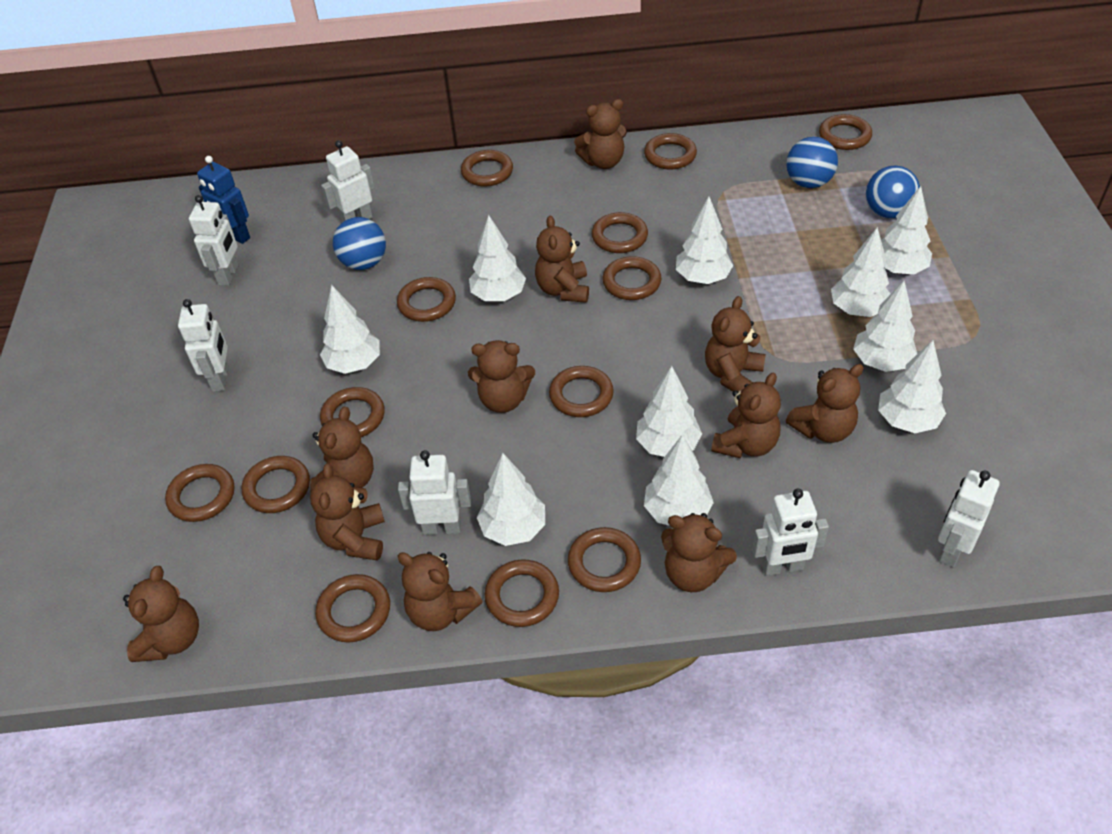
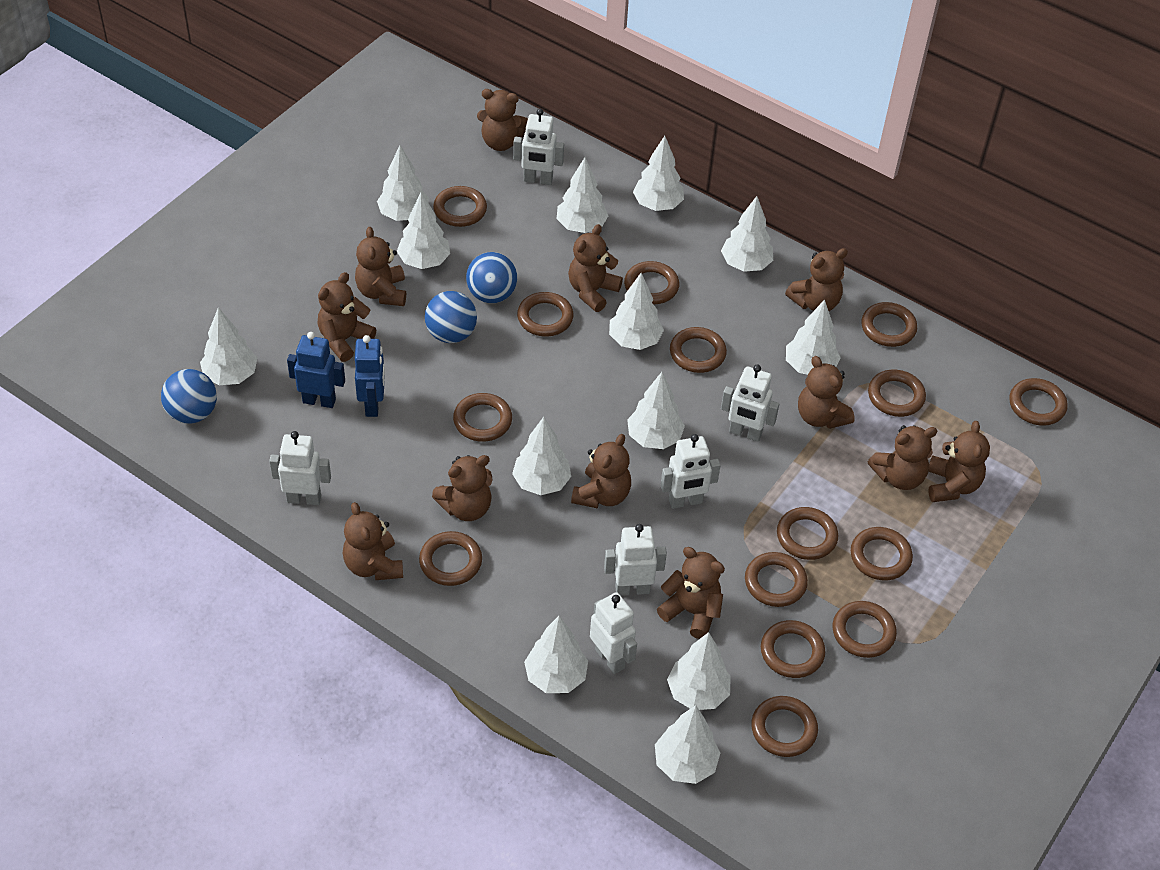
blue robot: [197,156,250,244] = 1 -> [287,332,345,408] [355,335,385,417] = 2
brown ring: [165,464,234,522] [242,456,310,513] [315,574,390,643] [320,387,385,437] [397,277,456,322] [461,150,513,187] [485,559,559,627] [549,366,614,417] [568,527,641,592] [592,212,648,253] [602,256,661,300] [644,133,697,169] [819,114,872,150] = 13 -> [419,531,482,586] [433,186,487,227] [453,393,512,442] [517,292,573,336] [624,261,679,304] [670,327,727,373] [745,552,808,607] [751,696,818,757] [761,620,825,678] [777,507,838,560] [833,601,897,658] [851,527,913,580] [861,302,917,347] [868,370,926,417] [1009,378,1068,426] = 15
brown teddy bear: [123,566,199,662] [310,407,374,492] [310,463,385,561] [398,552,483,631] [468,340,535,413] [535,216,589,303] [574,99,627,169] [661,513,737,592] [705,296,766,392] [711,373,781,459] [786,364,864,443] = 11 -> [317,272,376,362] [343,502,403,580] [355,227,406,306] [432,455,493,521] [477,89,528,151] [568,224,623,312] [571,434,631,508] [657,547,725,639] [785,248,848,311] [798,356,855,429] [868,425,937,490] [928,421,990,502] = 12
white tree: [320,285,380,374] [469,215,526,301] [477,453,545,546] [636,366,702,457] [644,434,714,526] [676,197,733,284] [831,227,890,317] [853,280,917,372] [878,340,946,433] [881,186,932,274] = 10 -> [200,307,257,385] [377,145,429,221] [397,192,450,269] [512,417,571,495] [524,616,588,693] [557,157,608,233] [609,273,664,350] [627,372,685,449] [633,136,684,211] [655,705,720,784] [667,632,731,710] [721,196,773,272] [786,299,841,375] = 13

